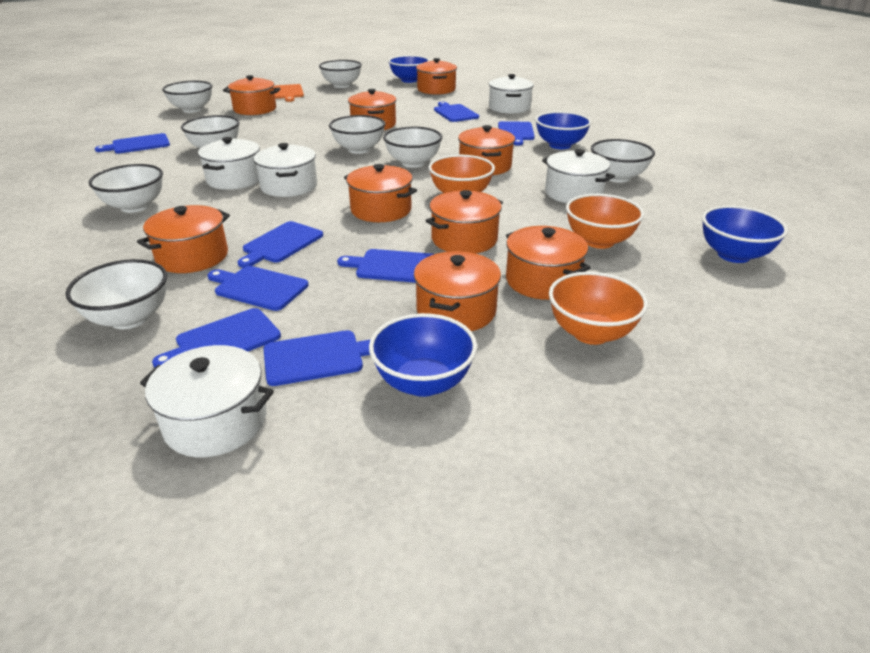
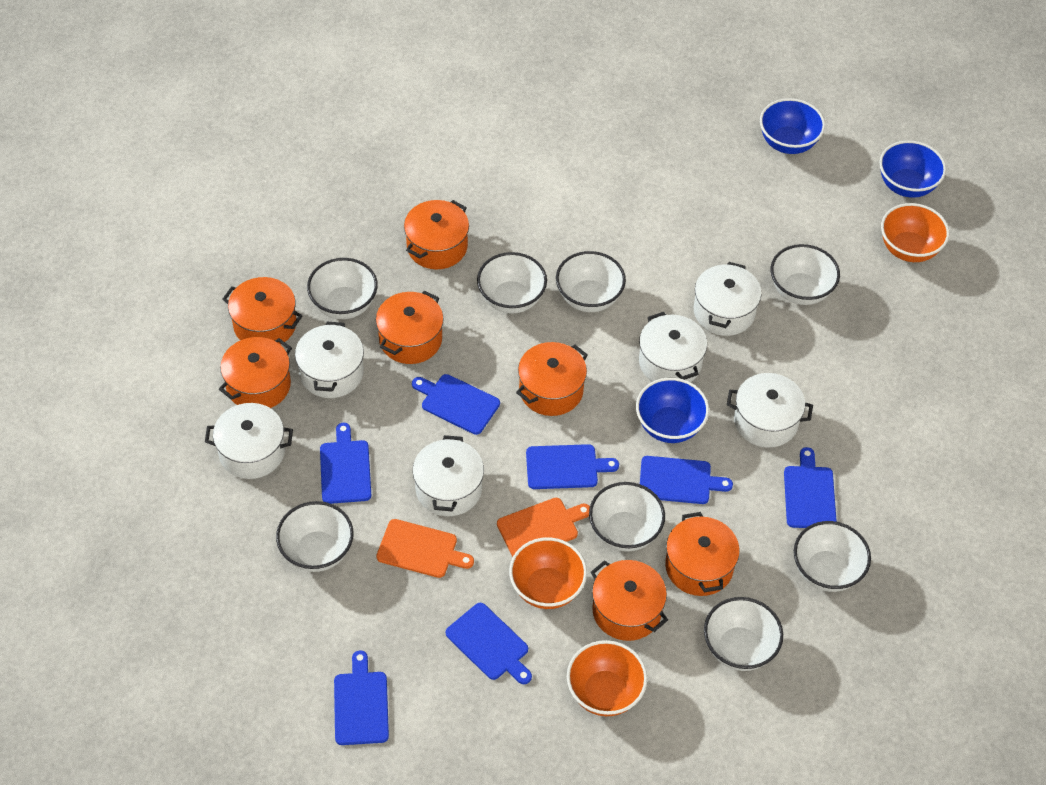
blue bowl: [369,313,477,397] [388,55,430,83] [535,111,591,149] [702,205,788,263] = 4 -> [636,378,709,443] [760,98,825,154] [879,140,946,198] = 3
blue cutting board: [95,133,170,154] [152,308,281,367] [207,266,308,311] [238,221,323,268] [263,330,370,386] [337,249,434,283] [434,102,479,122] [498,121,535,146] = 8 -> [320,423,371,504] [334,650,389,745] [412,374,500,435] [446,603,532,684] [526,444,619,489] [640,456,733,504] [784,447,837,528] = 7
orange cutting board: [274,84,304,102] = 1 -> [376,519,474,578] [497,498,590,557] = 2
orange pot: [137,205,230,273] [223,75,281,115] [344,164,417,222] [348,89,396,130] [414,251,501,331] [416,58,457,95] [426,190,503,254] [458,125,515,175] [506,226,591,300] = 9 -> [219,337,292,408] [222,277,302,345] [376,290,444,364] [404,200,469,269] [516,342,588,416] [591,560,668,641] [665,512,740,596] = 7
white pot: [140,345,274,457] [198,137,260,190] [253,143,317,197] [489,74,534,114] [542,149,615,203] = 5 -> [205,403,293,479] [295,322,364,398] [413,435,484,516] [639,312,707,382] [694,262,761,336] [727,373,813,448] = 6

